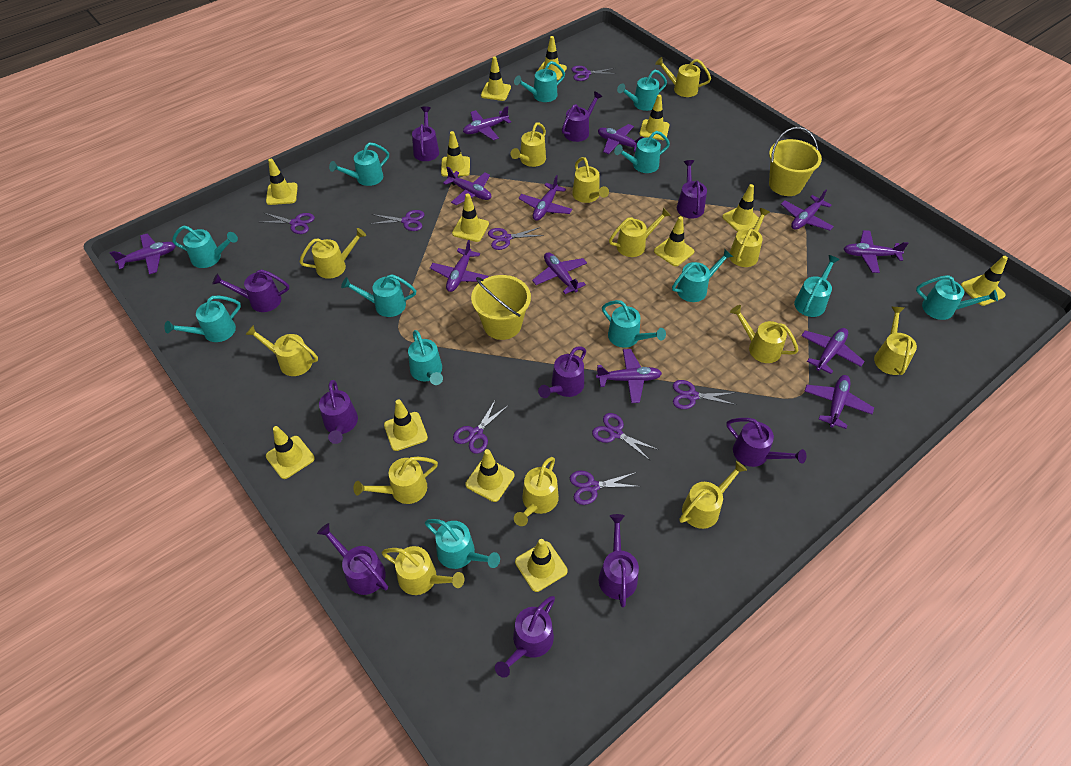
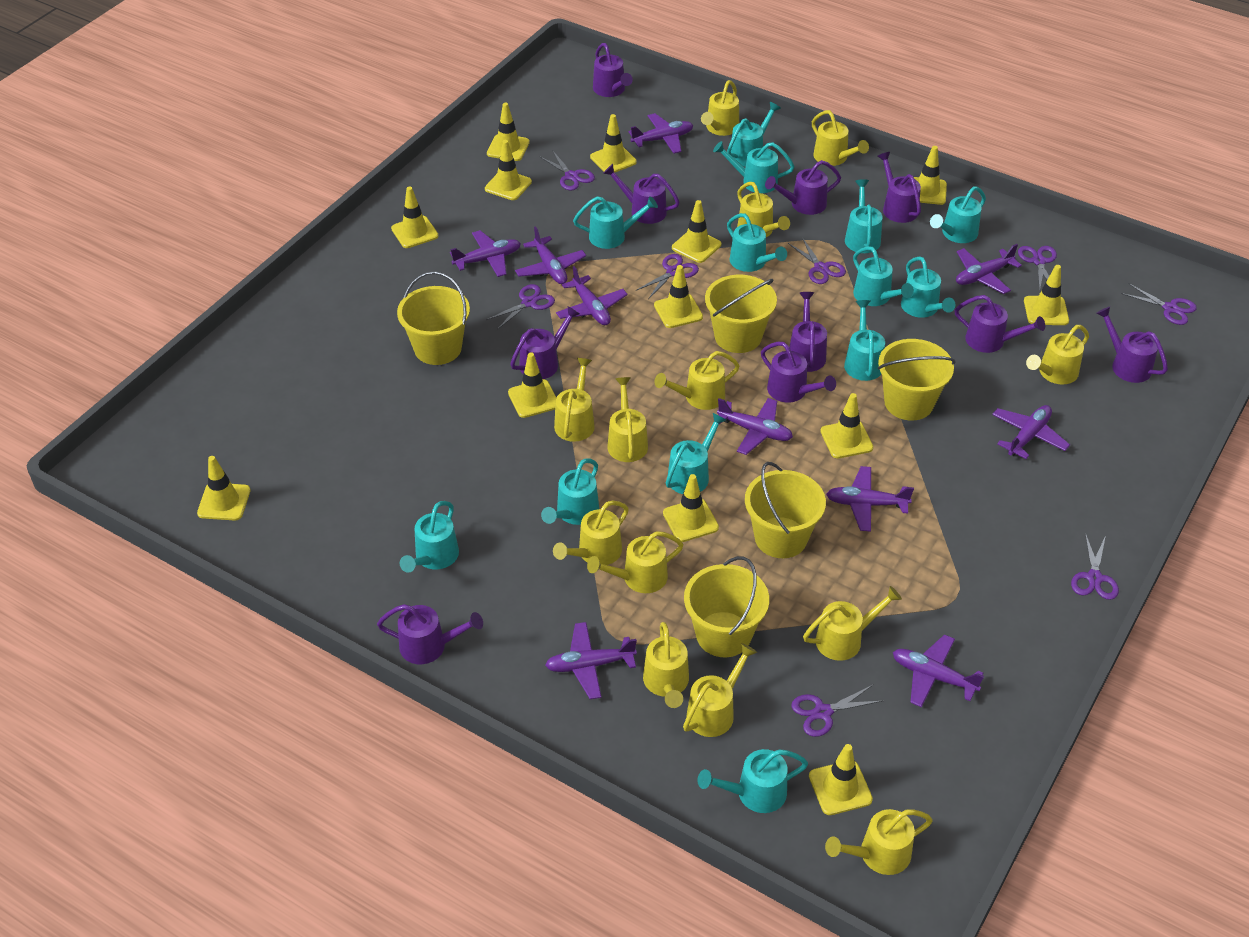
purple plane: [109,234,176,274] [430,240,488,292] [443,167,491,205] [463,106,511,140] [518,175,572,221] [532,252,587,294] [596,349,662,403] [598,124,645,154] [781,190,834,231] [801,328,865,374] [805,375,874,429] [844,230,908,273] = 12 -> [450,230,521,277] [515,226,586,284] [545,622,637,699] [556,266,628,325] [629,113,693,154] [717,398,793,455] [826,466,914,532] [893,634,984,707] [956,244,1022,294] [992,405,1070,459] = 10
yellow bucket: [471,275,531,340] [769,127,822,196] = 2 -> [397,271,470,365] [684,556,769,657] [705,275,777,353] [745,462,826,558] [878,339,956,420] = 5

